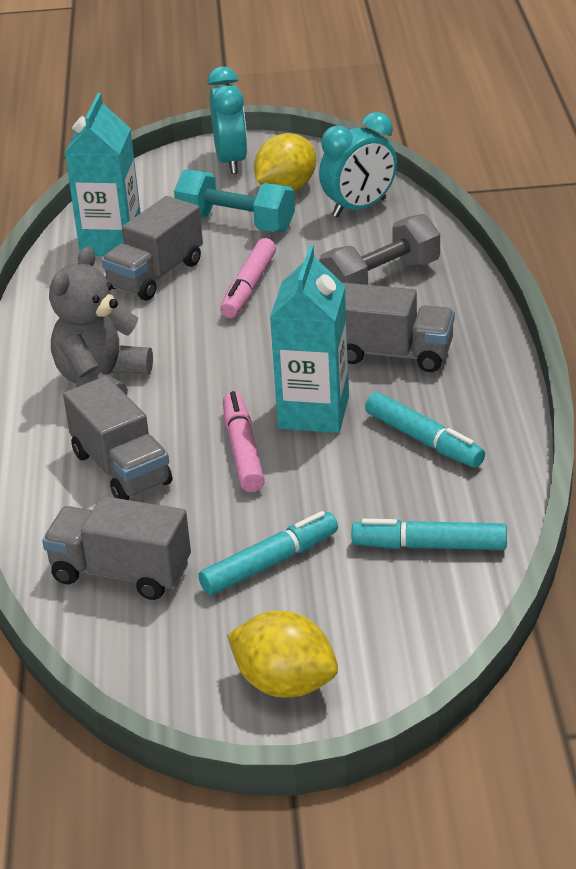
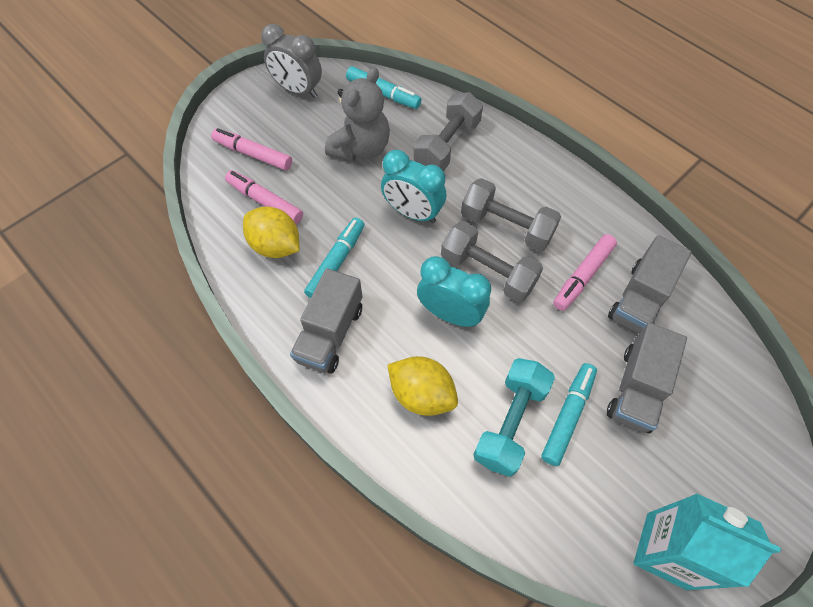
grey clock: none = 0 -> [261,24,322,98] = 1
grey dumbbell: [319,214,440,285] = 1 -> [414,92,483,171] [441,221,543,303] [461,178,561,252] = 3
grey truck: [42,496,191,600] [63,376,172,500] [102,196,203,301] [343,283,455,372] = 4 -> [290,268,362,374] [607,323,687,433] [608,235,692,334] = 3
pink marker: [220,238,276,318] [223,391,265,492] = 2 -> [211,128,292,171] [225,170,303,224] [553,234,617,311] = 3
turquoise carton: [65,93,141,256] [270,245,349,433] = 2 -> [633,493,781,590] = 1

